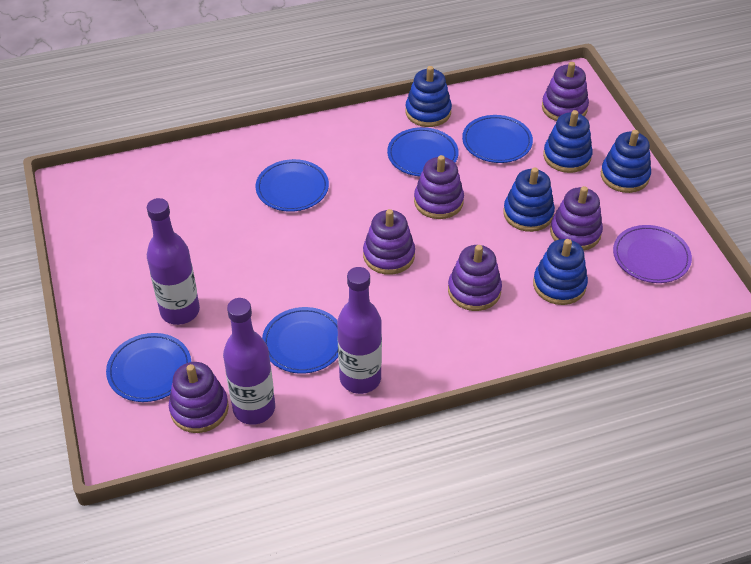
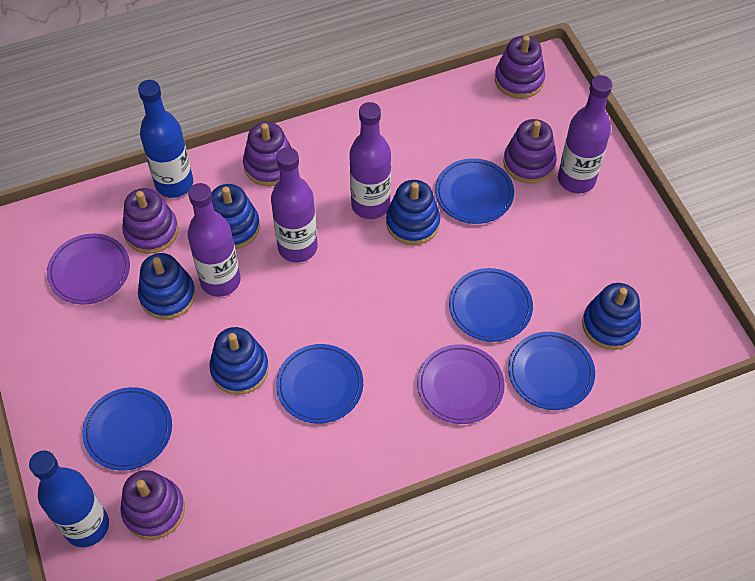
blue bottle: none = 0 -> [29,450,109,547] [138,80,193,198] = 2
purple bottle: [147,198,200,325] [223,298,275,425] [337,267,382,394] = 3 -> [187,183,241,297] [271,147,318,263] [349,102,391,219] [558,75,612,193] = 4
purple plate: [613,225,692,283] = 1 -> [47,234,130,305] [417,344,505,424] = 2
purple stacking toy: [169,362,229,433] [363,209,415,275] [414,155,464,219] [448,245,502,311] [542,62,589,121] [550,186,603,250] = 6 -> [120,470,185,540] [122,188,178,254] [243,122,292,186] [495,36,545,99] [503,119,557,184] = 5

